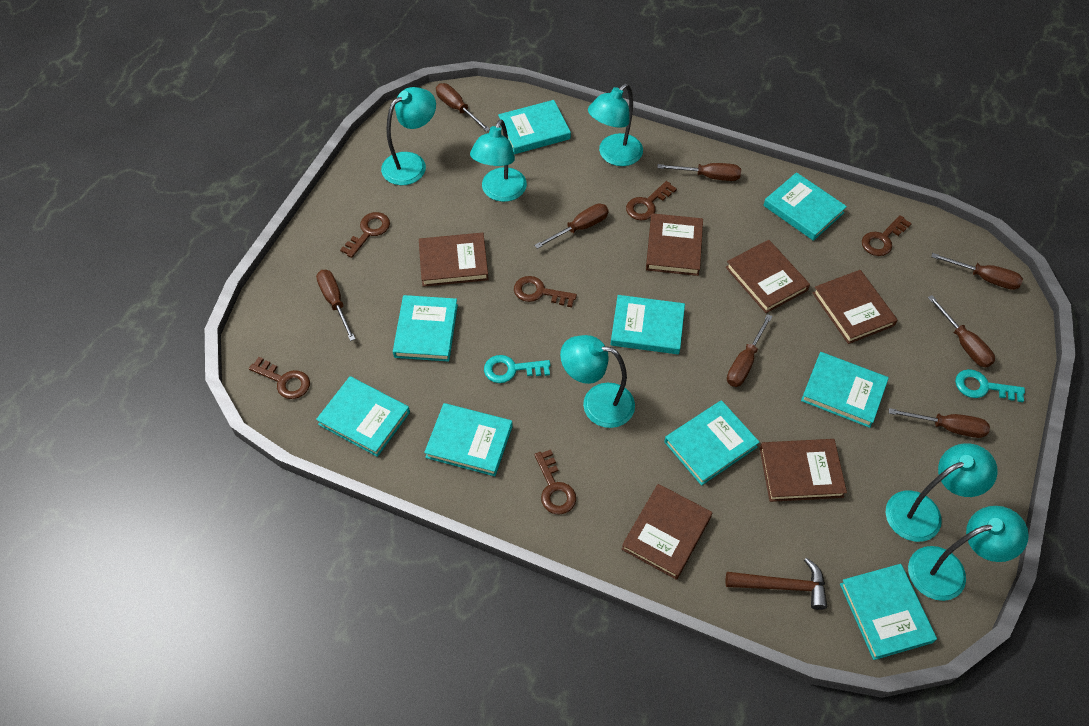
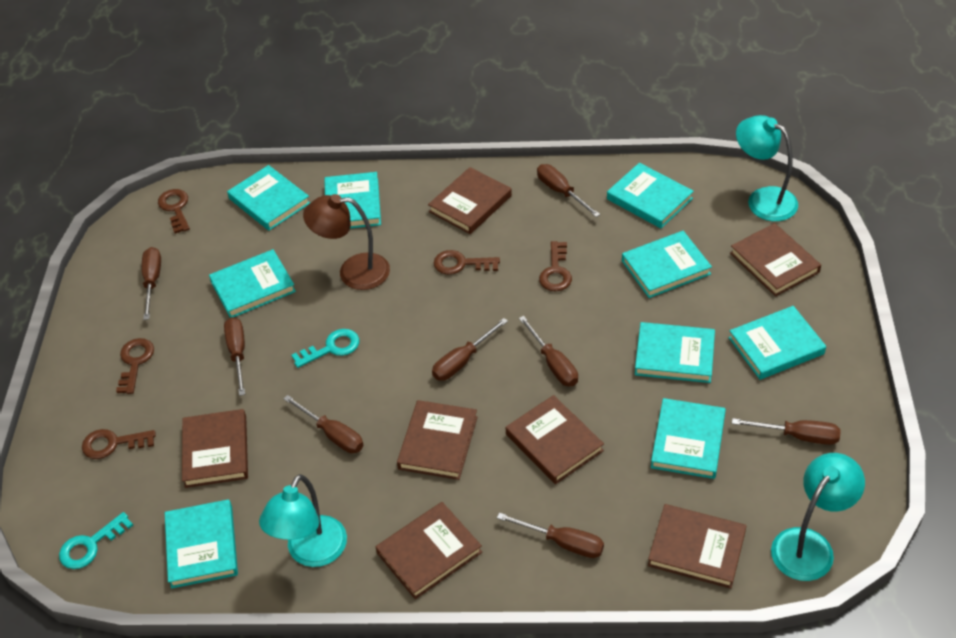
brown book: [419,233,489,287] [622,484,712,580] [646,213,703,276] [726,240,810,313] [760,439,847,502] [813,270,897,344] = 6 -> [182,409,248,488] [376,502,482,599] [397,400,477,480] [428,167,512,234] [506,395,604,484] [648,504,747,589] [730,223,821,296] = 7
brown hammer: [726,558,827,610] = 1 -> none = 0
brown key: [249,357,310,399] [340,212,390,258] [514,276,577,307] [534,449,576,515] [626,181,677,221] [862,215,912,256] = 6 -> [82,429,156,459] [116,338,154,394] [158,189,190,234] [434,250,500,275] [539,241,572,291] = 5
brown lamp: none = 0 -> [303,194,390,290] = 1
turquoise lamp: [381,87,436,185] [470,119,527,202] [560,335,635,428] [588,84,643,166] [886,443,998,542] [908,506,1029,601] = 6 -> [259,474,347,567] [736,115,798,221] [771,453,865,581] = 3

